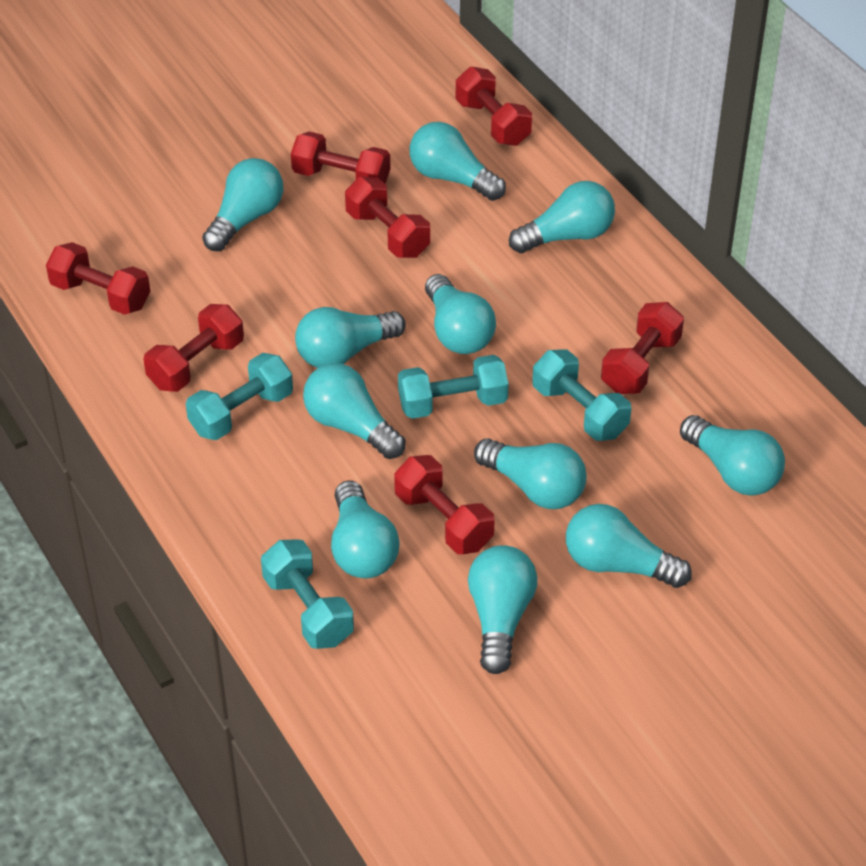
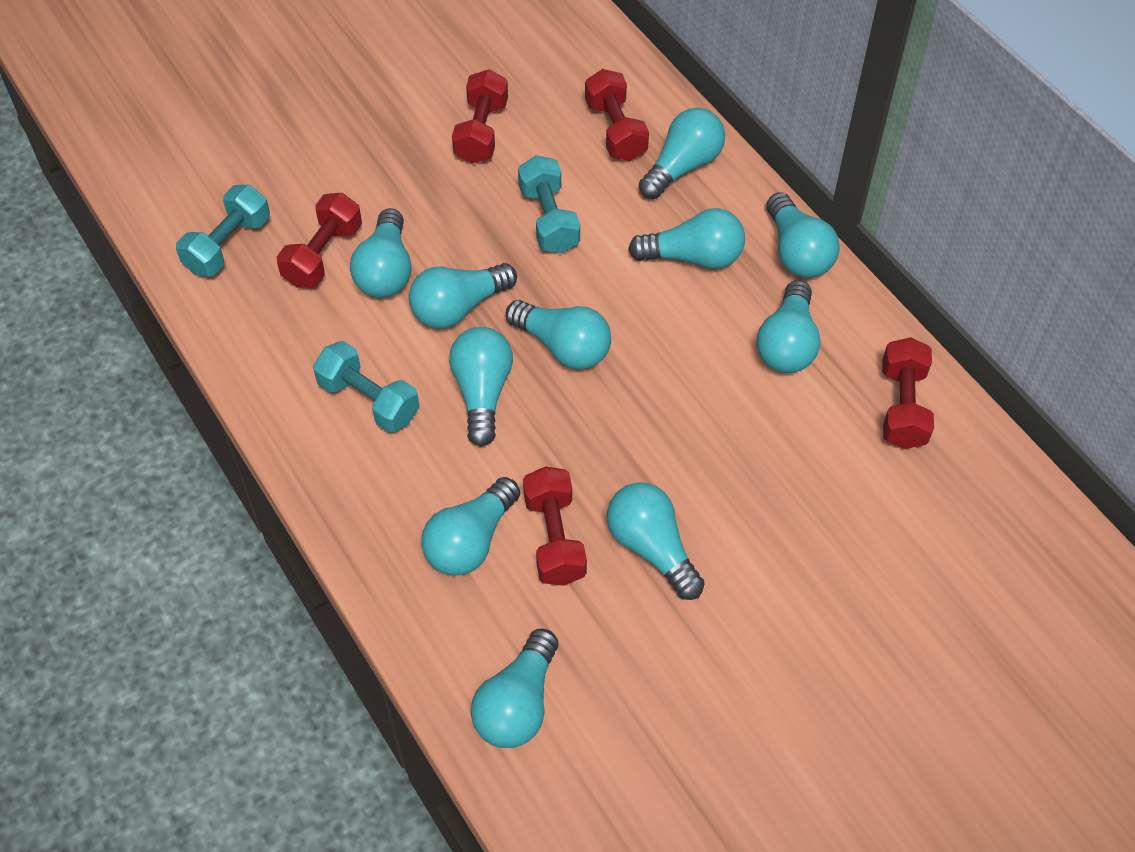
red dumbbell: [46,242,150,315] [143,304,244,392] [291,132,390,184] [345,177,430,258] [394,455,495,554] [456,67,532,146] [601,302,684,394] = 7 -> [277,193,362,288] [452,69,508,164] [523,466,587,586] [585,69,649,161] [882,337,934,449] = 5
turquoise dumbbell: [186,353,293,440] [261,539,354,649] [398,355,509,419] [532,349,631,441] = 4 -> [176,185,270,277] [313,341,420,433] [518,155,580,254] = 3

